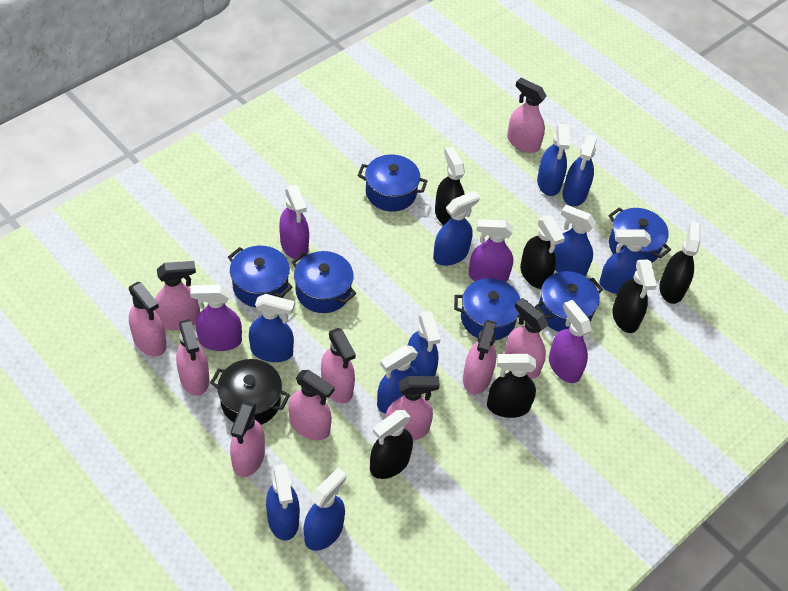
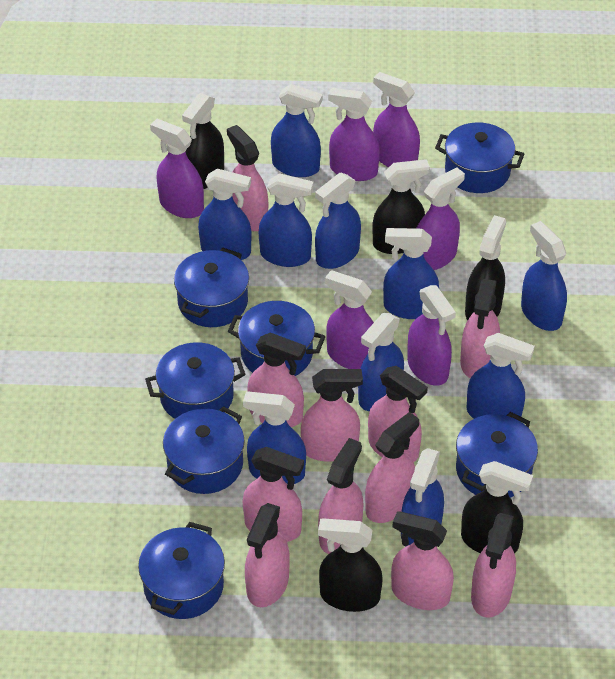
black pot: [210,359,290,425] = 1 -> none = 0
black spray bottle: [370,410,413,479] [435,146,465,225] [487,354,536,418] [520,215,565,289] [612,260,657,333] [659,221,701,304] = 6 -> [182,93,224,189] [318,518,382,612] [372,159,430,254] [461,461,533,553] [465,215,506,320] = 5
blue pot: [228,246,293,307] [292,251,357,313] [357,154,427,212] [454,278,520,340] [535,271,603,332] [608,207,671,263] = 6 -> [138,522,225,619] [145,342,245,419] [163,406,245,494] [174,248,249,327] [228,301,326,376] [435,122,524,193] [456,412,538,498] = 7
pink spray bottle: [129,282,167,356] [155,261,200,330] [176,319,209,396] [230,401,265,477] [288,370,335,440] [321,328,356,403] [386,376,440,441] [463,320,497,394] [505,298,548,379] [507,78,546,153] = 10 -> [227,125,268,231] [243,447,304,542] [245,503,290,607] [247,332,306,427] [301,369,363,462] [318,438,363,554] [365,412,419,523] [368,366,428,462] [391,511,454,610] [460,279,500,378] [471,513,516,618] = 11
purple spray bottle: [190,285,242,351] [279,185,309,260] [468,219,513,282] [549,300,592,383] = 4 -> [150,119,204,218] [325,270,374,369] [328,88,380,181] [373,72,420,167] [407,285,456,386] [416,167,465,270] = 6

